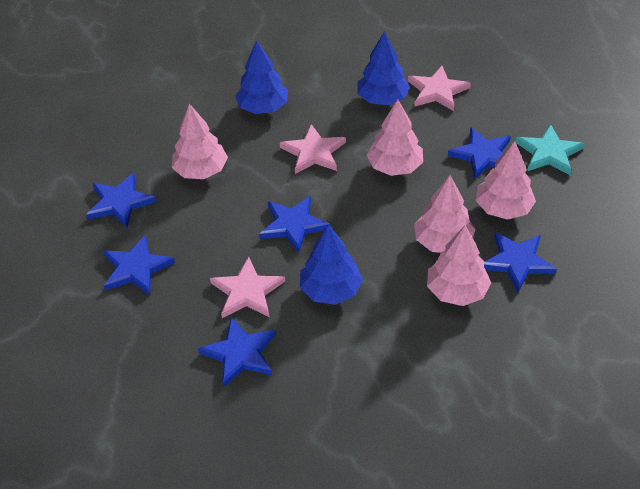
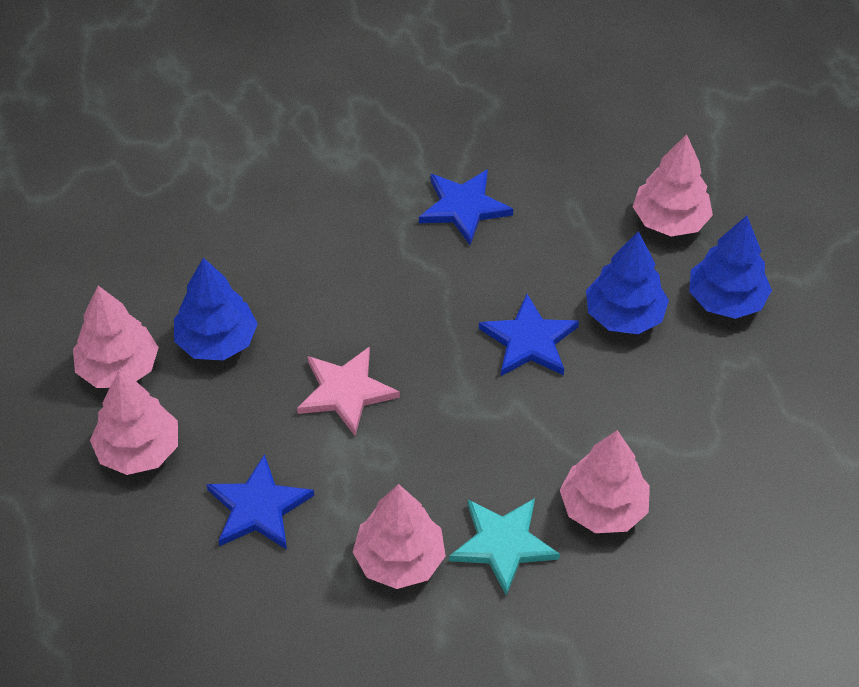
blue star: [86,173,156,228] [103,235,175,295] [198,317,276,388] [259,196,331,253] [448,127,511,179] [484,232,557,292] = 6 -> [206,454,314,550] [419,169,513,245] [479,294,579,376] = 3
pink star: [210,257,285,318] [280,124,346,174] [408,66,471,111] = 3 -> [297,346,400,436] = 1

